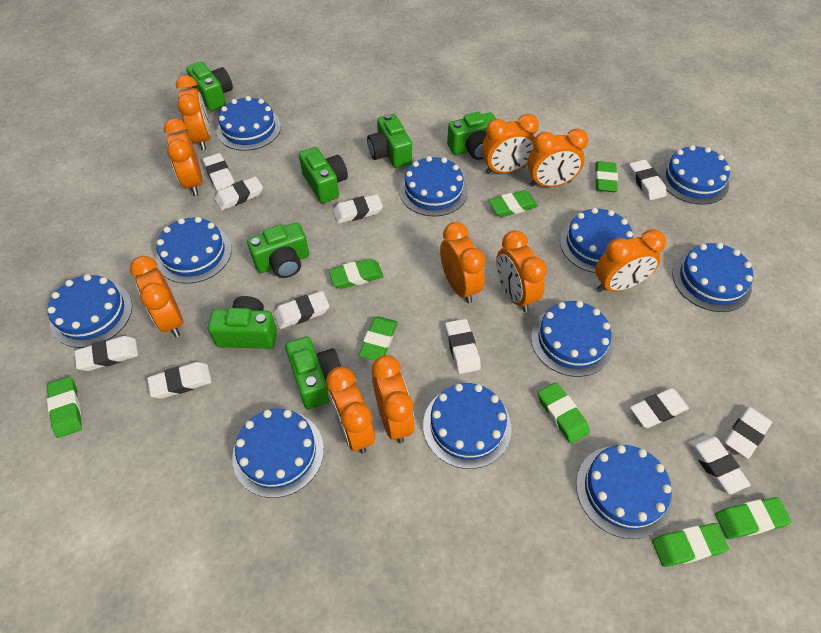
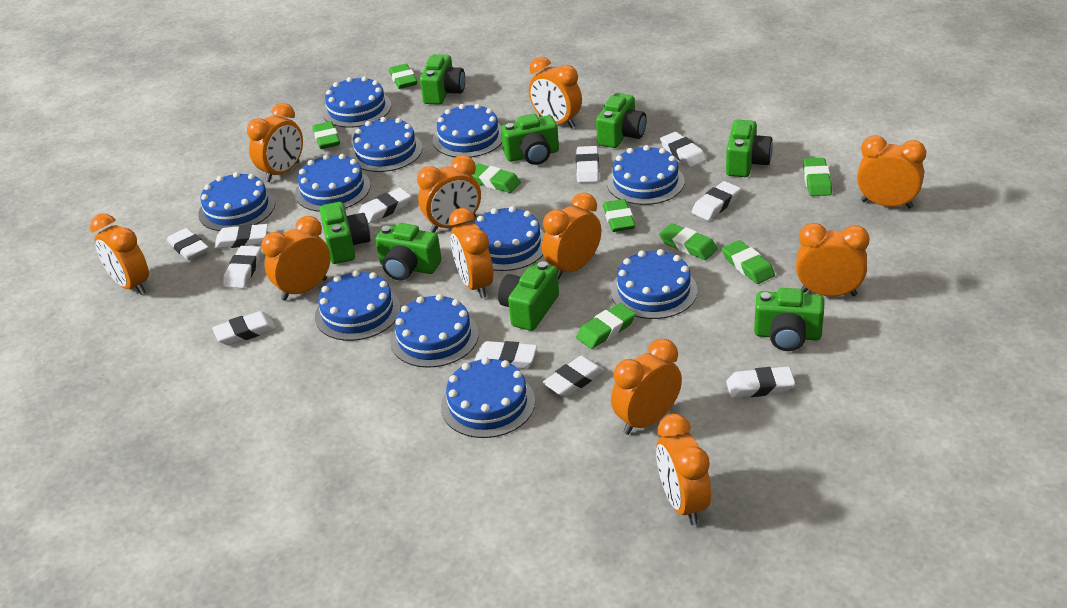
green camera: [186,61,233,111] [208,296,277,349] [247,222,309,278] [285,336,342,409] [299,147,348,203] [367,113,412,168] [447,112,496,160] = 7 -> [320,202,370,264] [376,223,442,280] [420,54,465,105] [498,261,559,331] [501,114,559,165] [596,93,647,148] [726,120,773,177] [754,288,824,351] = 8
orange clock: [130,256,183,337] [164,119,202,196] [176,75,211,150] [326,367,375,454] [372,355,415,443] [440,222,485,303] [482,114,539,174] [496,230,547,312] [528,128,588,187] [595,229,666,292] = 10 -> [90,213,149,295] [247,103,303,182] [261,216,331,301] [417,155,481,233] [449,208,493,299] [529,57,582,128] [542,192,601,280] [611,339,682,435] [656,414,711,525] [796,223,870,296] [857,135,926,209] = 11

